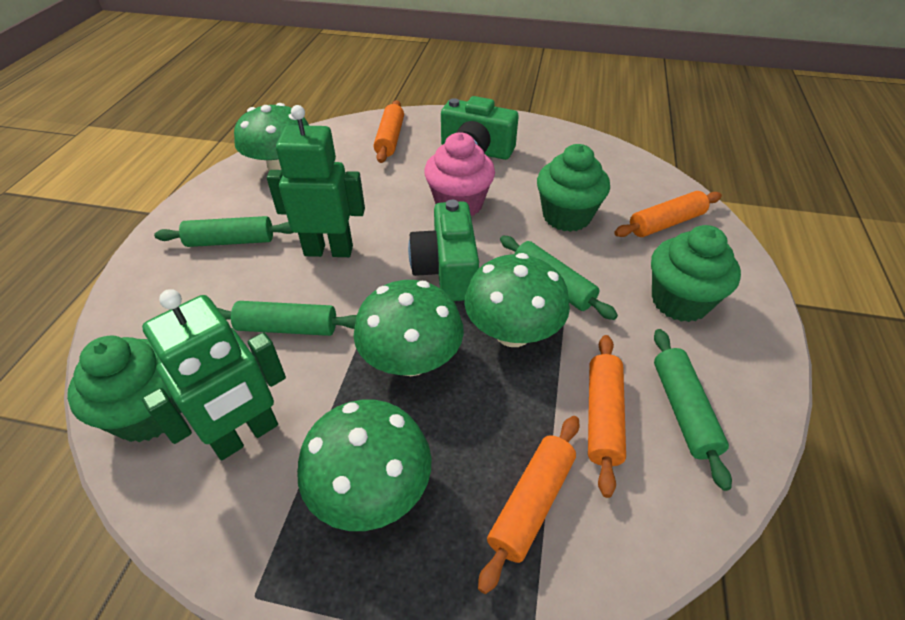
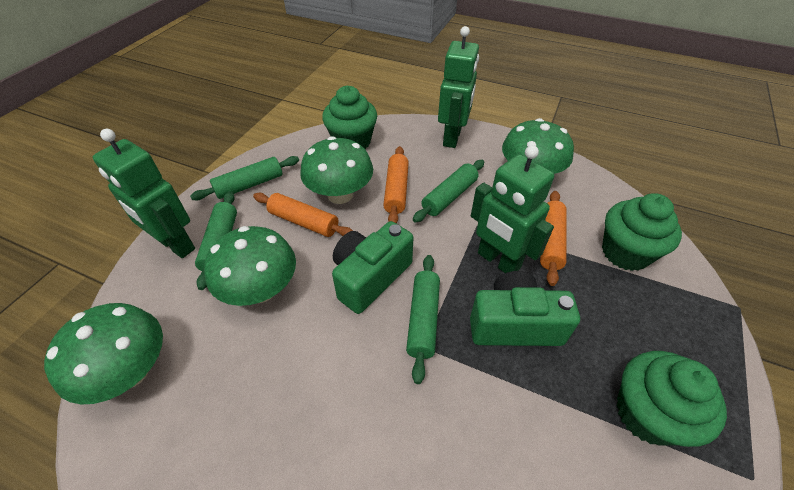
green robot: [142,289,286,460] [267,105,365,257] = 2 -> [93,129,195,258] [438,26,479,148] [471,145,554,273] = 3
orange rolling pin: [374,100,404,163] [478,416,579,594] [588,335,626,498] [614,191,722,237] = 4 -> [253,193,353,237] [383,146,409,223] [540,191,567,286] = 3
pink cupcake: [424,132,495,216] = 1 -> none = 0

